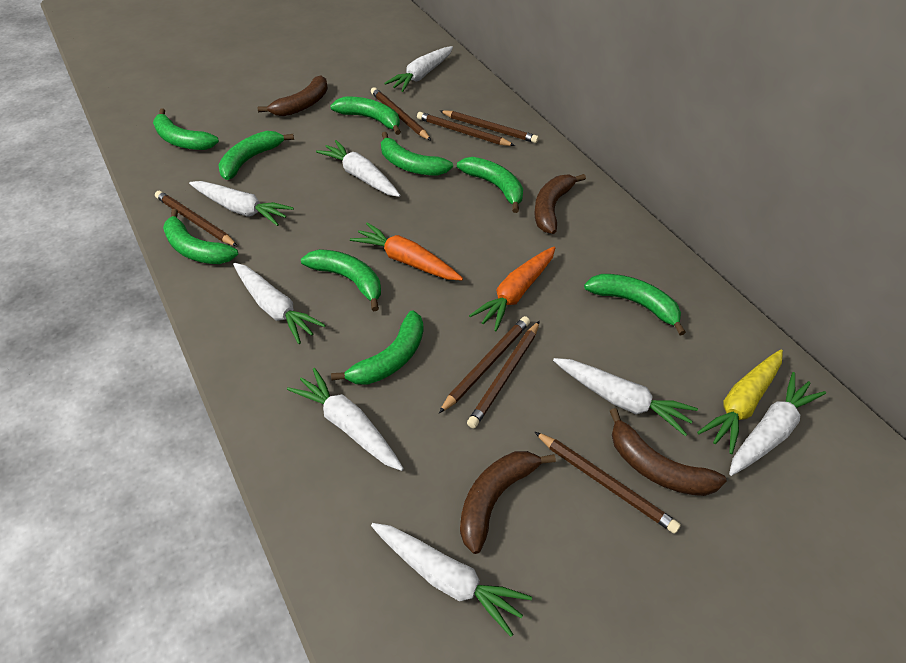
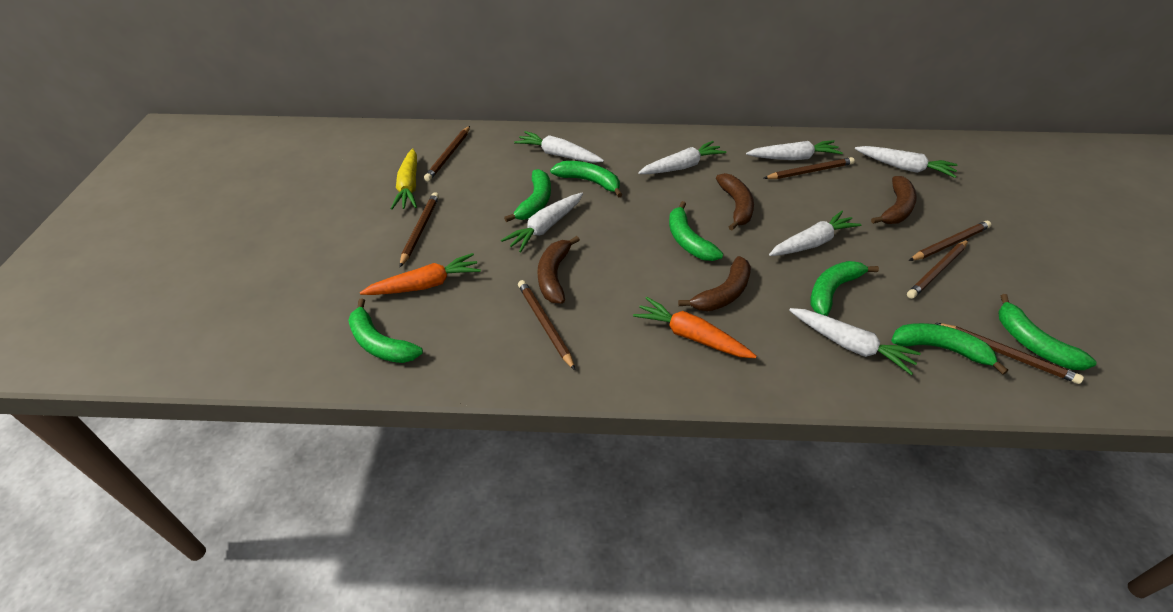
green banana: [153,108,219,150] [163,209,238,264] [219,131,294,180] [301,249,381,311] [330,97,401,135] [331,310,424,385] [381,132,453,176] [457,157,523,213] [584,274,686,336] = 9 -> [348,298,423,363] [504,169,551,222] [550,161,622,198] [669,201,723,261] [810,261,879,316] [891,323,1008,375] [998,294,1097,370] = 7
white carrot: [189,181,294,226] [233,263,326,344] [287,368,404,471] [316,140,400,197] [371,523,532,637] [384,46,453,92] [553,358,698,436] [729,372,826,476] = 8 -> [501,193,583,252] [514,131,604,163] [638,141,727,174] [746,140,843,160] [769,211,861,256] [789,308,921,375] [855,146,958,178] = 7

